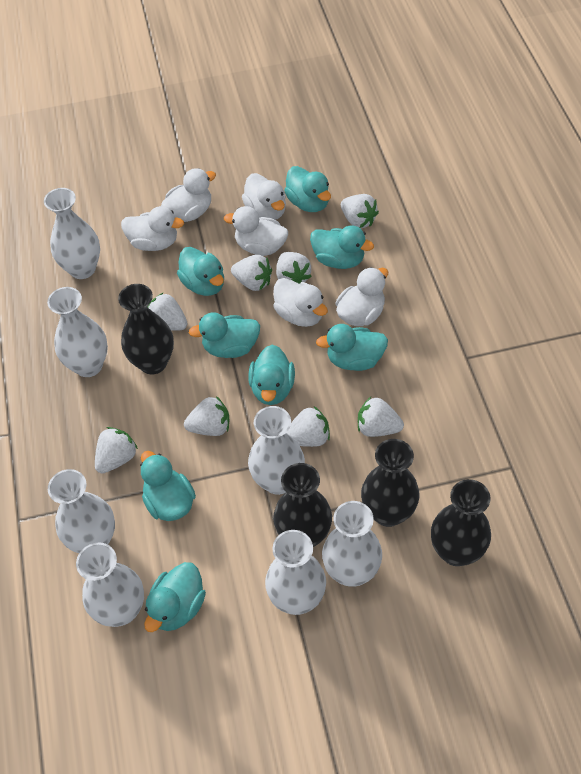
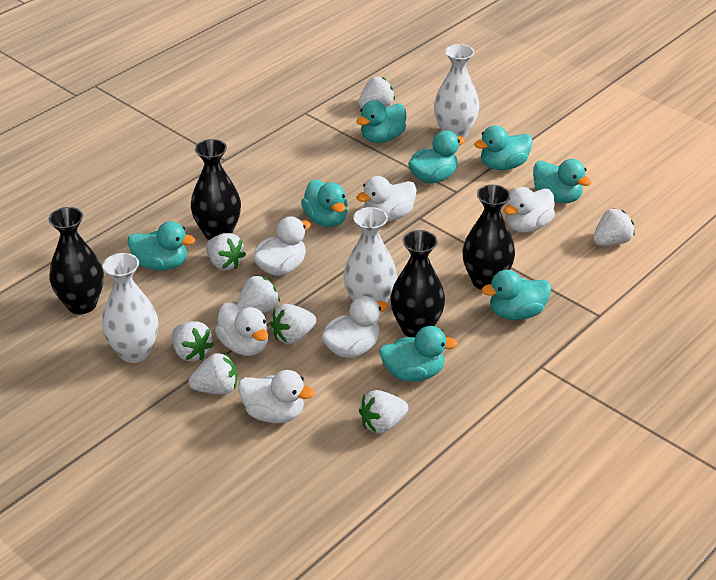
white vase: [44,188,100,279] [47,287,108,377] [48,469,115,553] [76,542,144,627] [248,406,305,495] [265,530,326,615] [322,501,382,587] = 7 -> [102,253,158,363] [343,207,397,303] [434,44,479,139] = 3

